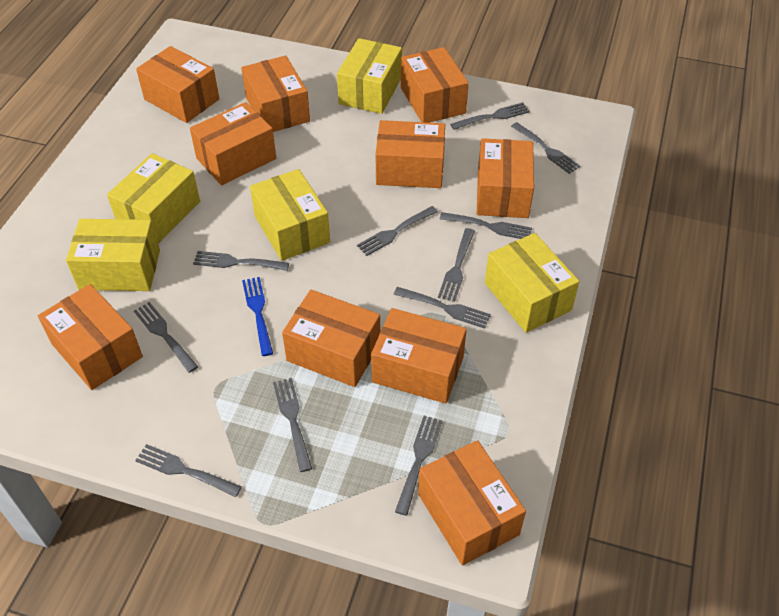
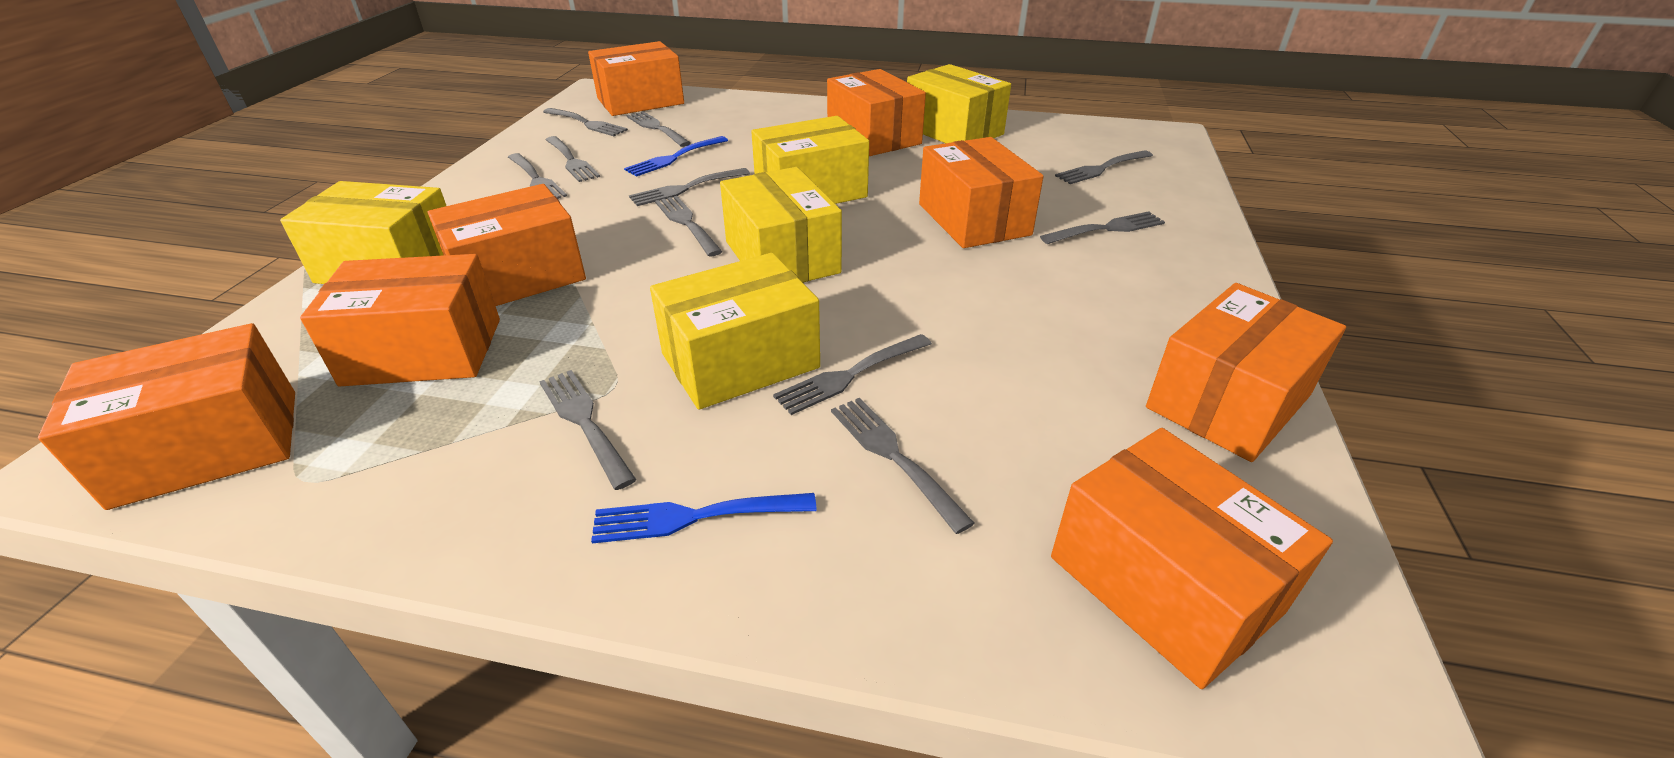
blue fork: [242,277,273,356] = 1 -> [591,493,817,543] [624,136,728,177] = 2
orange box: [38,284,143,390] [136,46,219,123] [190,102,276,185] [241,56,310,132] [282,290,380,387] [371,308,467,404] [375,120,445,188] [401,47,469,123] [418,440,526,565] [477,138,534,218] = 10 -> [38,323,295,510] [300,254,500,386] [428,184,586,306] [588,41,684,116] [827,69,926,156] [919,137,1044,248] [1051,428,1333,689] [1146,283,1346,462] = 8

